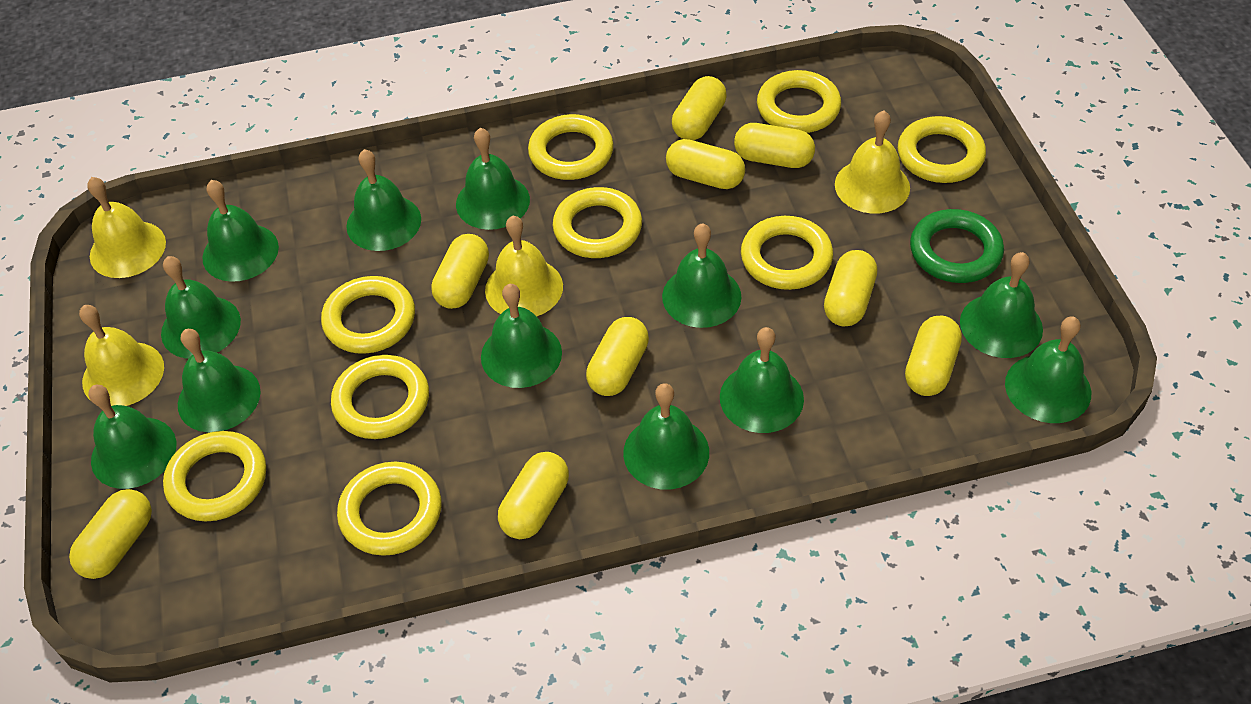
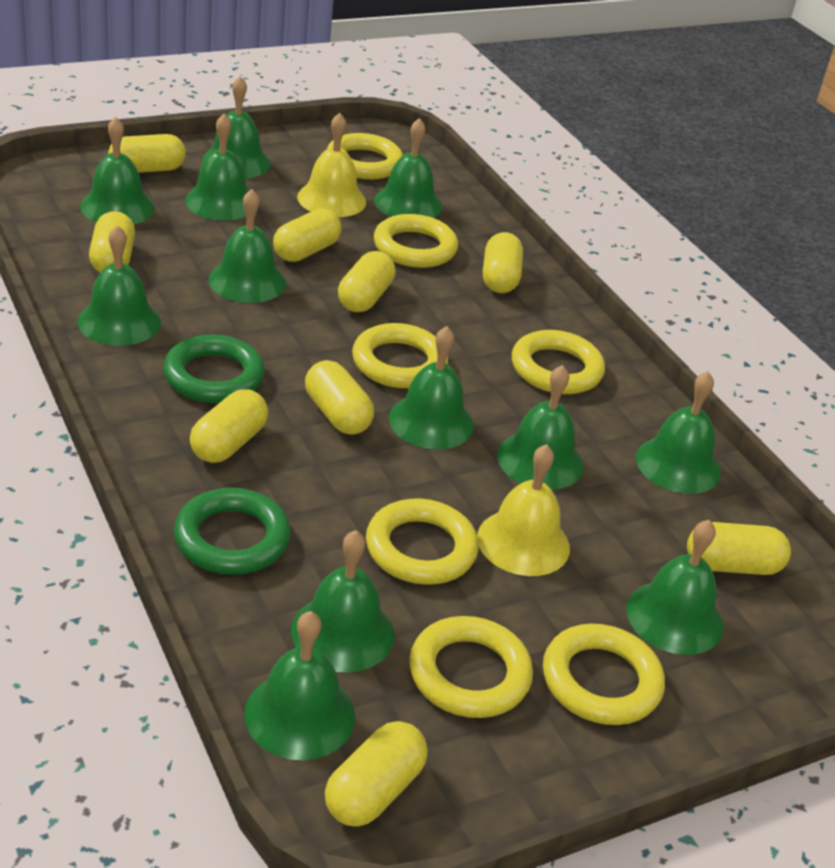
green ring: [910,209,1004,283] = 1 -> [163,335,265,403] [174,488,291,575] = 2
yellow bell: [79,305,164,406] [87,177,166,278] [485,216,563,316] [835,110,910,214] = 4 -> [297,113,366,217] [477,444,570,576] = 2
yellow ring: [163,431,266,521] [321,276,415,354] [331,355,429,439] [337,462,442,556] [528,114,614,180] [553,187,642,258] [741,216,833,290] [757,70,841,133] [898,116,986,183] = 9 -> [327,133,403,180] [352,323,448,388] [366,499,479,585] [374,214,458,268] [409,616,533,718] [512,330,605,394] [543,624,665,725] = 7

